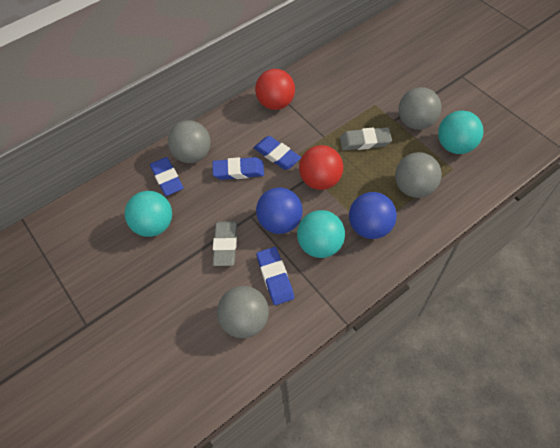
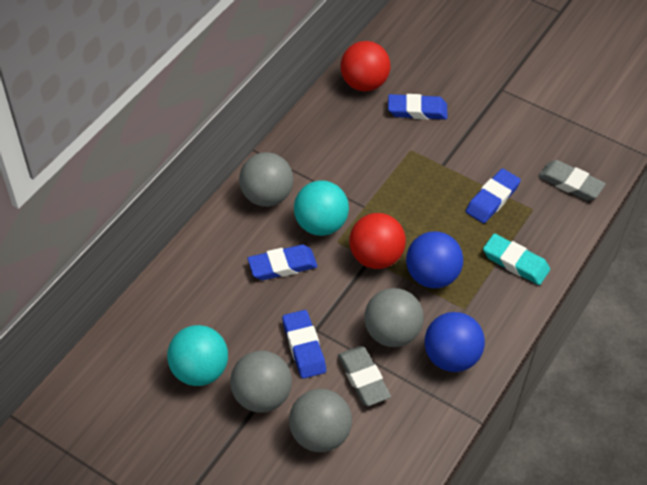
turquoise ball: [125,191,172,237] [297,210,345,258] [438,111,483,154] = 3 -> [167,325,228,386] [294,180,349,236] = 2
turquoise eraser: none = 0 -> [483,234,550,285] = 1

